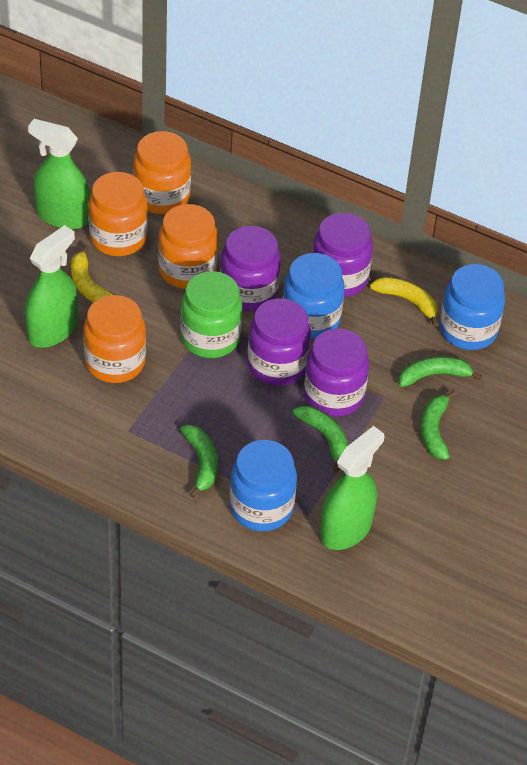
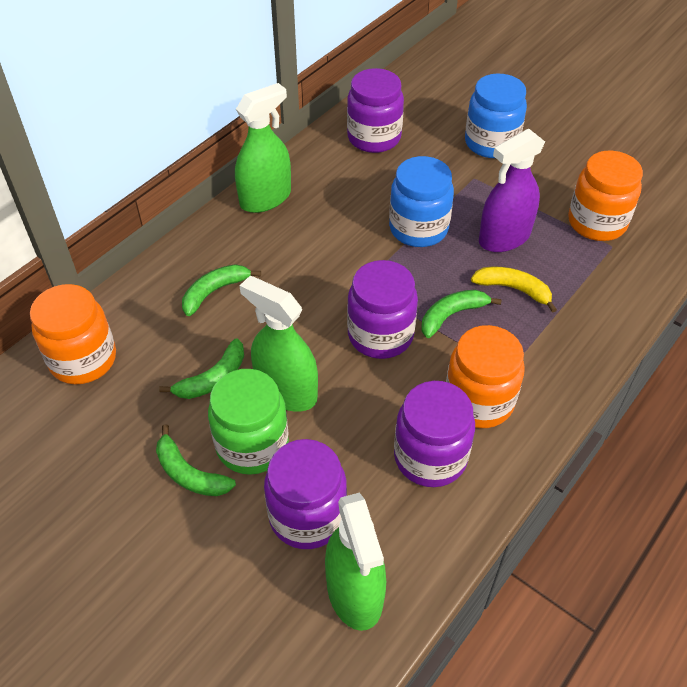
blue jar: [230,440,297,531] [283,253,345,339] [440,264,505,350] = 3 -> [389,156,454,247] [465,74,527,158] = 2
orange jar: [83,295,146,383] [88,172,148,256] [133,131,191,214] [158,204,218,289] = 4 -> [30,284,116,384] [446,325,525,428] [568,151,643,241] = 3
purple spray bottle: none = 0 -> [479,129,545,252] = 1
yellow banana: [71,245,112,303] [370,277,438,327] = 2 -> [471,267,557,313] = 1

